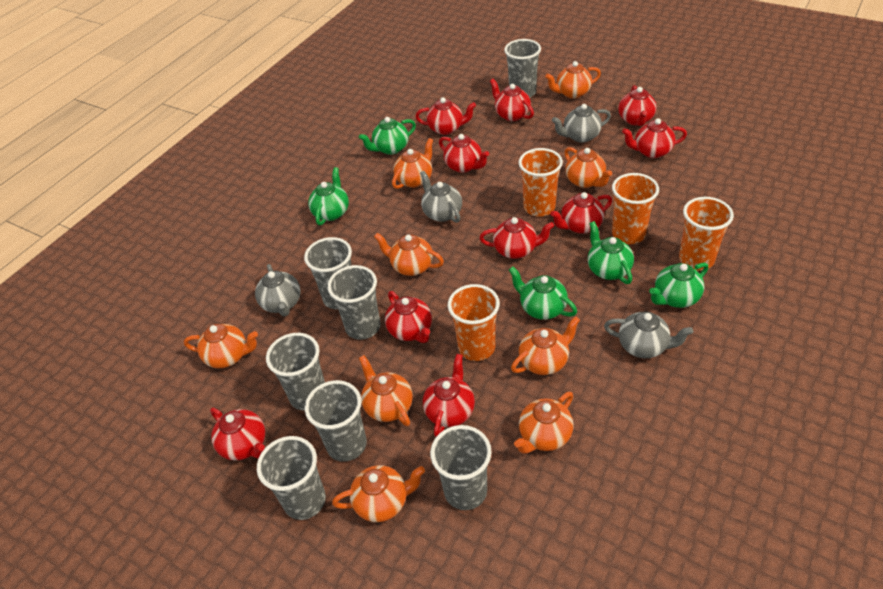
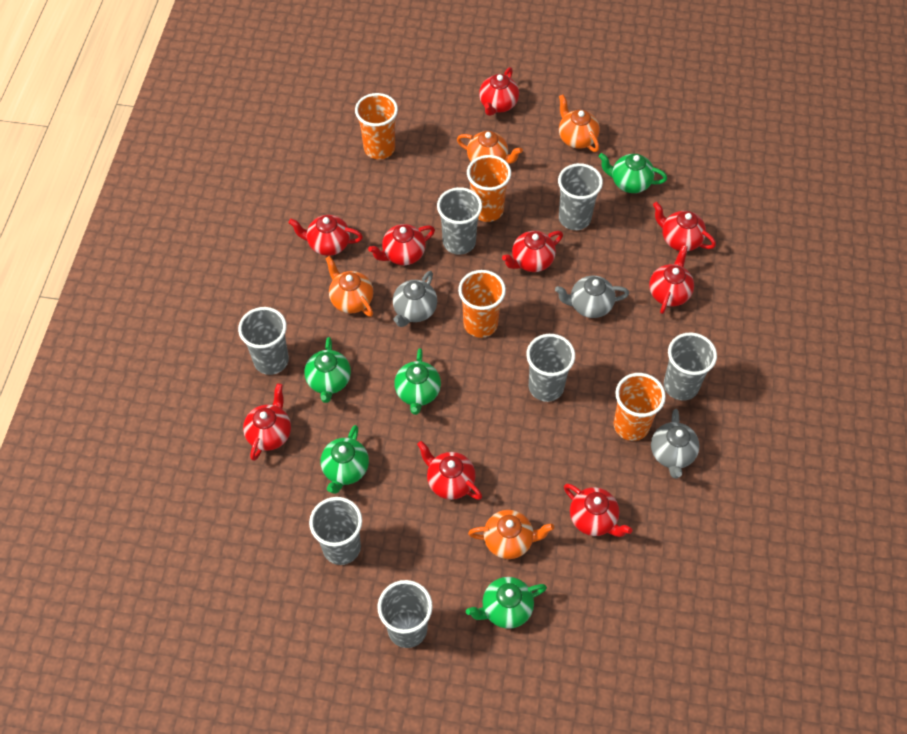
grey teapot: [255,264,301,317] [420,171,462,223] [552,104,611,143] [604,312,693,358] = 4 -> [393,271,437,327] [555,276,629,318] [651,409,700,478] = 3
orange teapot: [184,324,258,368] [332,465,425,522] [359,355,413,426] [374,233,444,276] [392,138,433,189] [511,316,580,375] [514,392,574,454] [545,61,601,99] [564,147,612,188] = 9 -> [325,256,373,317] [457,131,523,164] [468,510,554,559] [559,95,600,152] = 4
red teapot: [210,408,265,461] [385,291,432,343] [415,97,476,135] [423,354,475,437] [439,134,489,173] [479,217,554,259] [490,79,534,121] [550,192,612,234] [618,85,657,126] [622,118,687,158] = 10 -> [243,383,291,461] [288,215,363,256] [368,224,435,265] [417,441,482,500] [479,67,519,116] [502,231,563,272] [564,484,632,537] [649,245,694,314] [653,202,716,251] = 9

